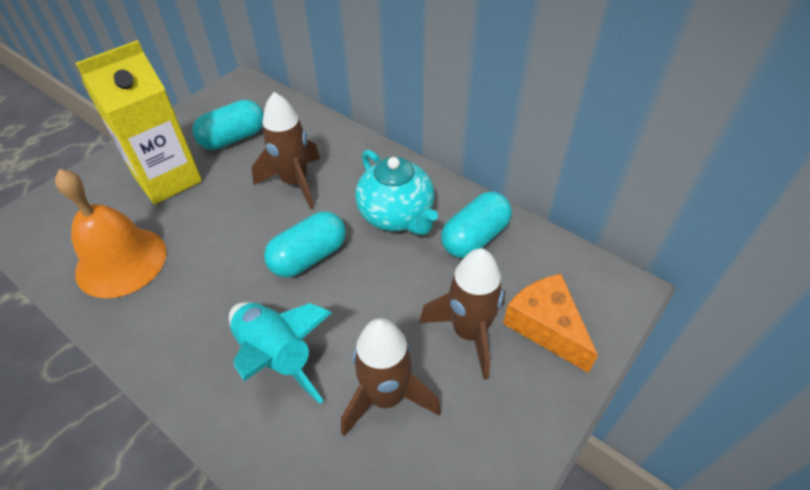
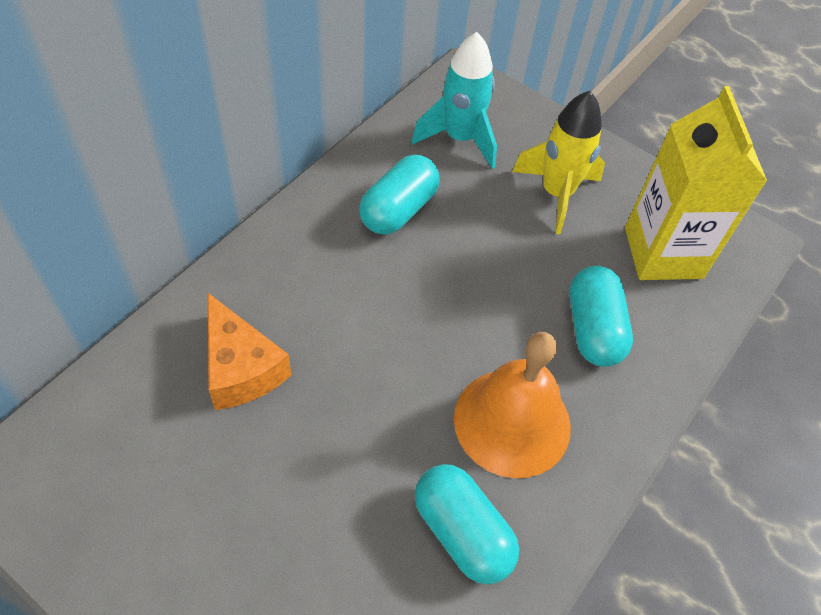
brown rocket: [252,92,320,209] [341,318,441,436] [419,248,505,380] = 3 -> none = 0
turquoise teapot: [355,150,438,235] = 1 -> none = 0
yellow rocket: none = 0 -> [512,91,605,234] = 1

